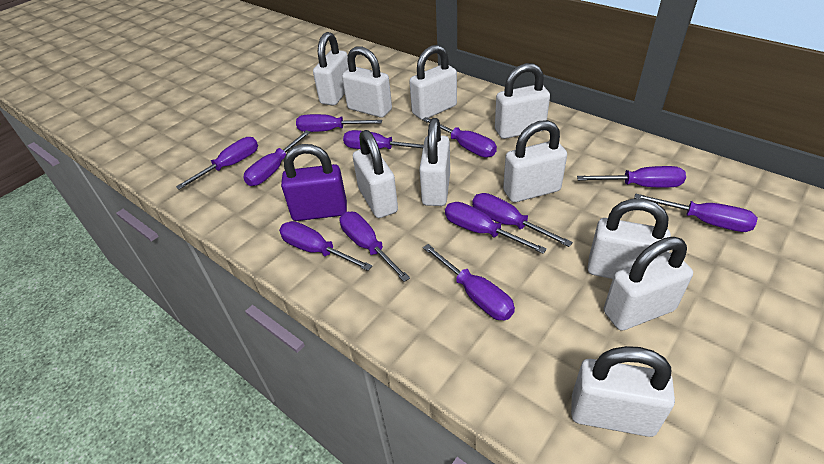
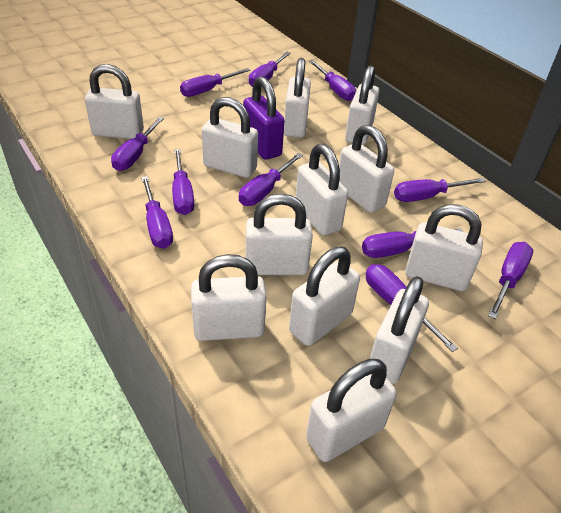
purple screwdriver: [176,137,258,190] [243,130,311,186] [279,221,372,271] [296,114,382,132] [339,211,410,282] [343,130,424,149] [422,117,497,157] [423,244,515,320] [445,202,547,254] [472,193,573,247] [577,166,686,187] [634,194,758,232] = 12 -> [111,117,164,171] [141,176,173,249] [172,149,194,215] [180,68,250,97] [239,153,303,206] [249,52,291,87] [309,60,356,101] [362,228,464,258] [366,264,458,352] [394,178,485,202] [488,242,533,319] = 11
white padlock: [313,32,349,106] [342,46,392,118] [353,130,398,218] [409,45,457,120] [419,118,450,206] [495,63,550,139] [503,120,567,202] [571,346,675,437] [587,199,671,279] [604,237,693,331] = 10 -> [85,64,144,139] [191,254,266,341] [202,97,258,178] [245,194,313,275] [284,58,311,138] [289,246,360,346] [295,144,348,236] [306,359,396,462] [339,125,394,213] [345,65,379,145] [370,276,429,384] [405,204,483,291] = 12

